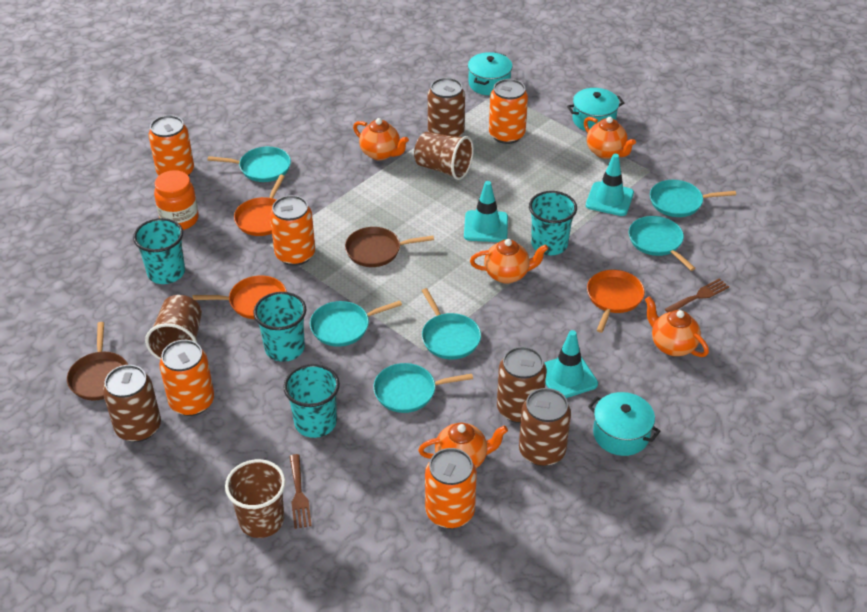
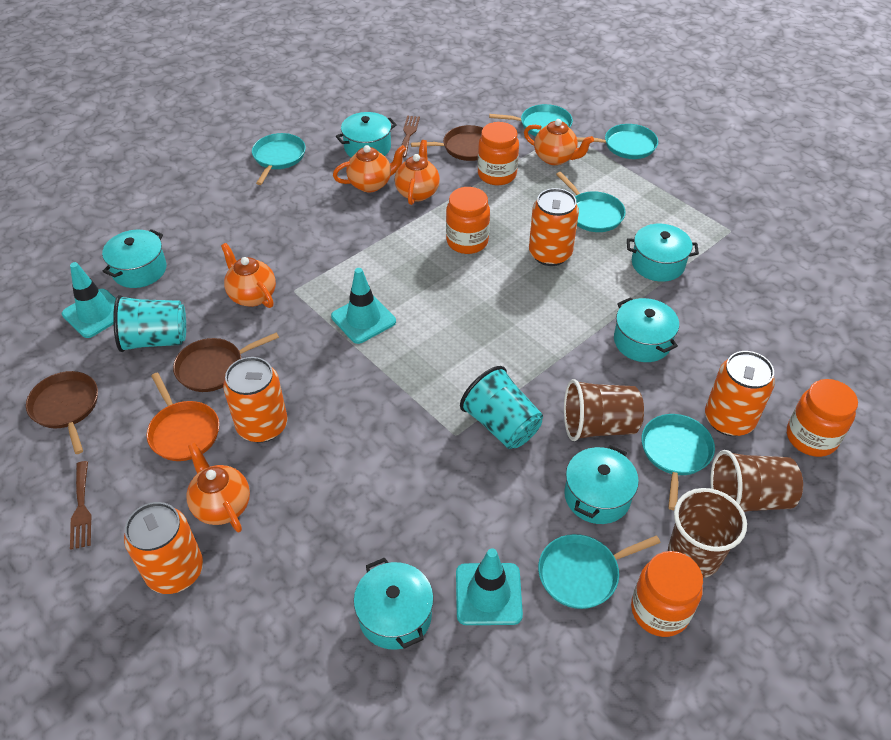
brown can: [103,365,161,442] [428,78,465,137] [497,346,547,423] [519,388,571,466] = 4 -> none = 0
brown pan: [67,322,128,400] [345,227,434,267] = 2 -> [26,371,98,454] [173,332,279,392] [411,125,483,161] = 3
orange can: [149,115,194,176] [159,340,214,416] [270,195,315,266] [425,448,477,528] [489,79,528,144] = 5 -> [124,502,203,594] [223,357,288,443] [529,188,579,266] [705,351,775,436] = 4
orange jar: [154,170,199,230] = 1 -> [446,187,490,254] [478,122,519,185] [631,551,703,637] [787,379,858,457] = 4
orange pan: [192,276,287,319] [234,175,285,236] [587,270,645,333] = 3 -> [147,372,219,461] = 1
turquoise cup: [133,218,185,284] [253,292,306,362] [283,364,340,438] [529,191,577,255] = 4 -> [113,295,186,352] [460,366,543,449] = 2
turquoise pot: [468,52,513,95] [567,88,624,131] [588,392,660,456] = 3 -> [102,229,166,288] [336,112,397,157] [354,557,434,650] [564,445,639,524] [614,297,679,362] [627,224,699,282] = 6

